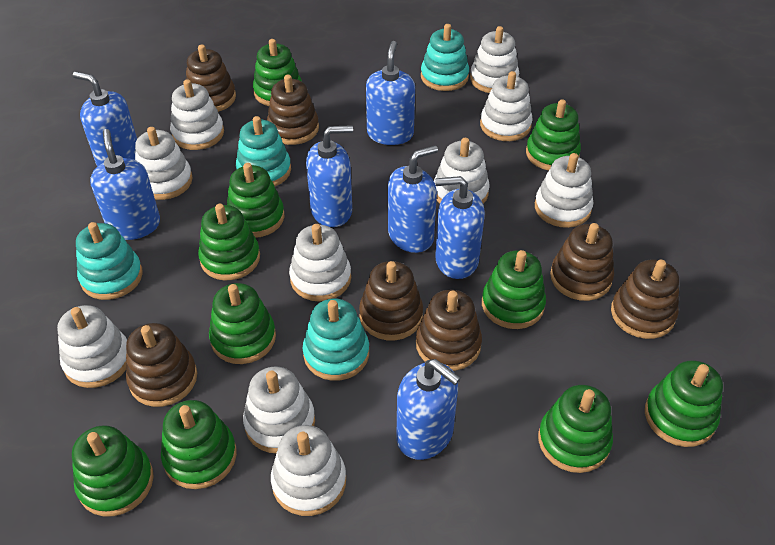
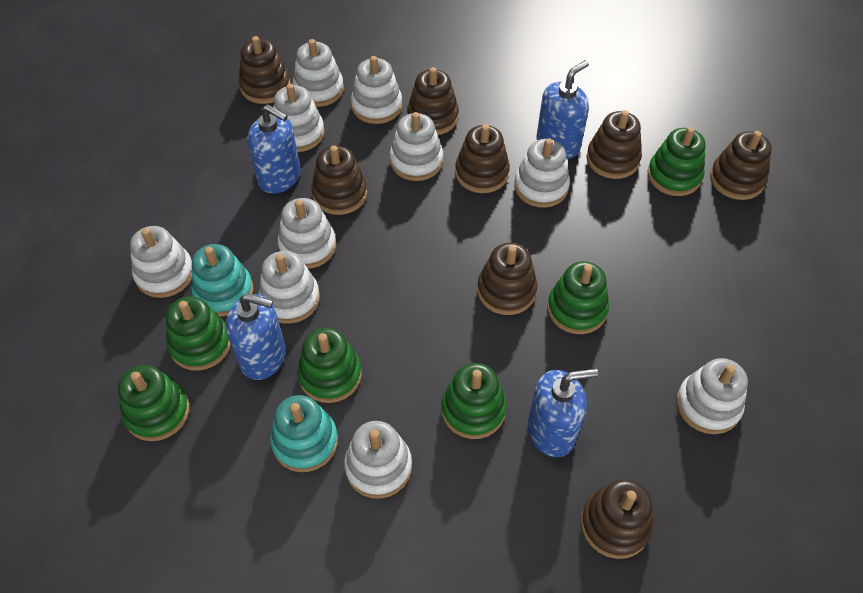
blue soap dispenser: [73,72,137,167] [90,129,160,240] [306,125,353,227] [366,41,415,145] [388,146,438,253] [397,359,460,460] [435,176,485,279] = 7 -> [226,293,286,380] [247,104,300,194] [527,368,598,457] [536,60,589,159] = 4
brown stacking toy: [126,323,197,407] [186,45,236,112] [267,75,319,145] [359,261,423,341] [416,289,482,371] [550,223,614,301] [611,260,679,339] = 7 -> [239,36,290,104] [311,146,367,215] [407,67,459,135] [455,124,510,193] [477,243,537,315] [581,479,653,559] [587,110,642,179] [710,131,772,200] = 8
green stacking toy: [72,425,154,516] [161,400,237,489] [198,204,260,280] [209,283,276,364] [227,163,285,238] [253,39,302,106] [482,250,546,329] [526,99,581,170] [538,385,613,473] [645,360,723,447] = 10 -> [118,365,190,441] [166,296,231,371] [297,328,362,403] [441,363,507,439] [547,261,609,334] [647,127,705,196] = 6
turquoise stacking toy: [76,222,143,300] [236,116,291,186] [303,299,369,381] [421,24,469,91] = 4 -> [191,244,253,317] [270,395,338,472] = 2

